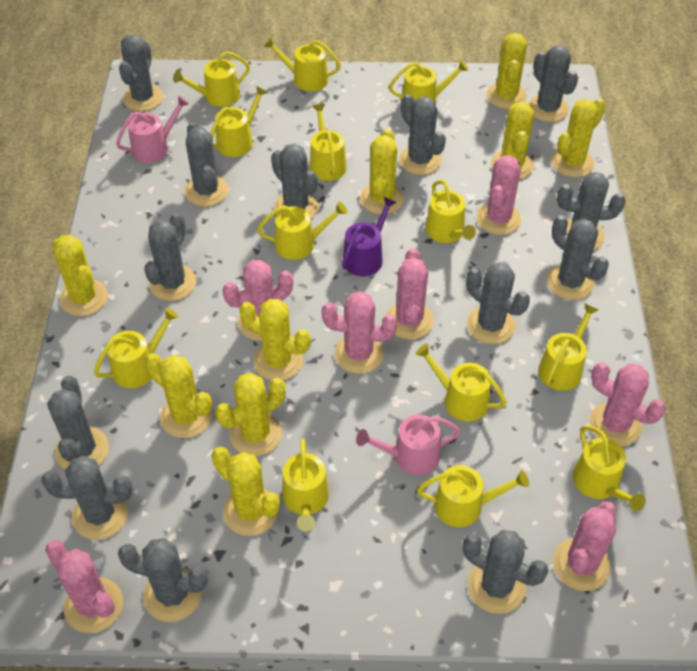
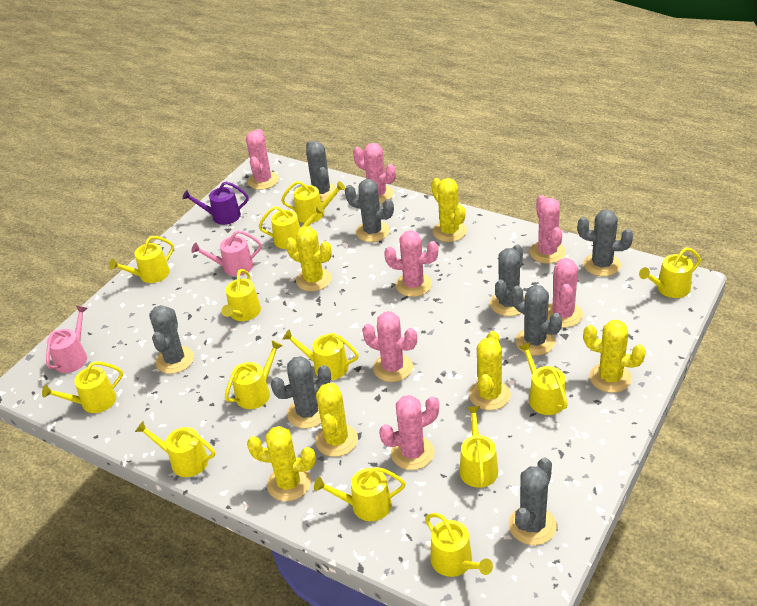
grey cactus: [41,456,132,540] [47,376,109,470] [118,538,208,622] [119,34,163,111] [144,212,196,301] [185,122,229,206] [271,143,318,218] [399,94,446,175] [463,530,549,614] [466,262,530,344] [529,45,578,122] [547,215,609,300] [557,172,626,251] = 13 -> [149,305,194,374] [271,356,331,428] [306,141,337,202] [345,179,394,242] [490,244,525,316] [509,458,557,545] [511,285,562,355] [578,209,633,276] = 8
yellow cactus: [52,234,108,316] [145,353,212,438] [212,447,280,536] [215,373,285,456] [239,299,311,380] [360,129,404,215] [486,33,527,109] [491,101,534,180] [551,98,606,178] = 9 -> [247,426,316,501] [286,226,332,291] [315,383,358,457] [431,178,467,242] [469,331,511,410] [583,320,646,393] = 6

